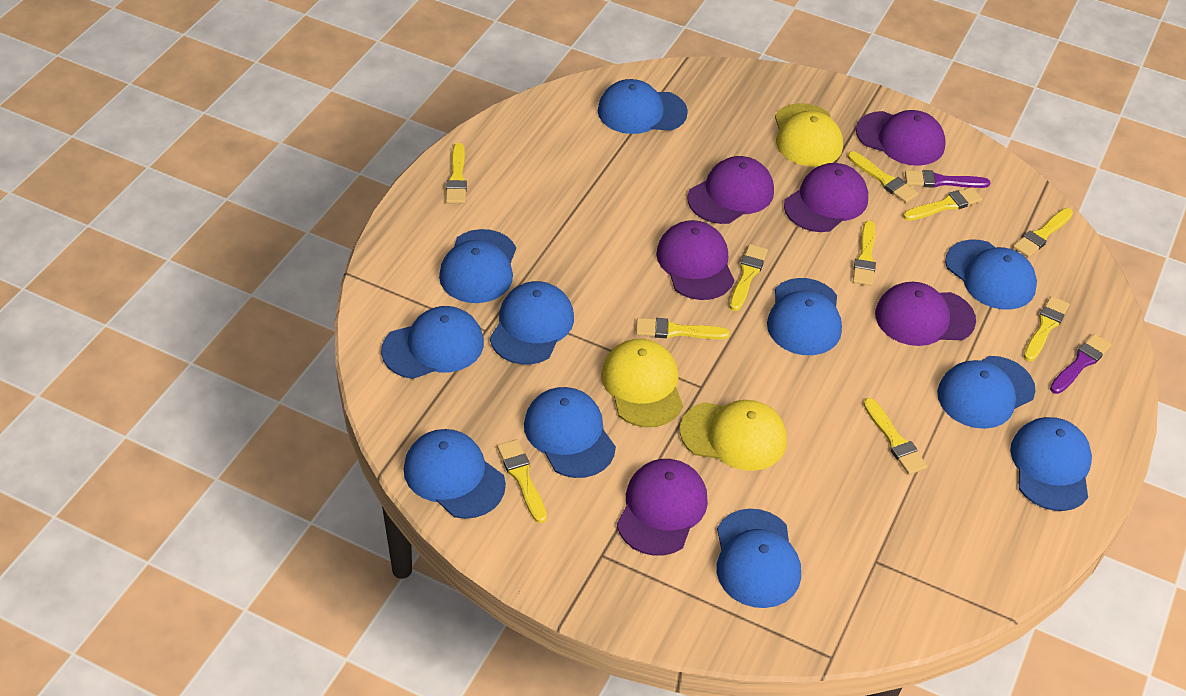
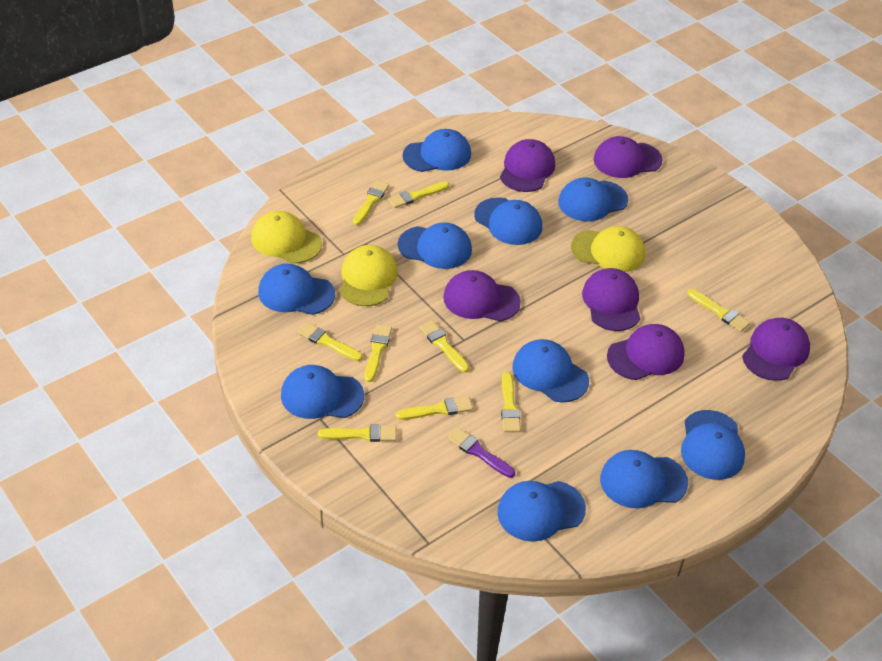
blue cap: [381,306,484,379] [404,429,506,519] [439,229,516,303] [490,281,574,364] [524,387,616,478] [598,79,688,134] [717,509,801,608] [767,278,842,355] [937,356,1035,429] [945,239,1037,310] [1010,417,1092,511] = 11 -> [258,264,335,315] [281,365,364,419] [398,222,472,269] [402,129,471,172] [474,197,542,245] [497,481,586,542] [512,339,589,403] [558,177,628,221] [600,450,688,508] [681,410,745,480] = 10
purple brush: [905,170,990,188] [1050,334,1112,394] = 2 -> [447,428,515,478] = 1
yellow brush: [446,143,467,204] [497,439,547,523] [636,318,730,339] [730,244,768,311] [848,151,918,203] [853,221,876,286] [863,398,927,475] [903,187,982,221] [1013,208,1073,257] [1024,296,1070,361] = 10 -> [297,322,362,361] [318,425,396,442] [353,180,389,225] [365,324,392,382] [388,181,449,208] [396,396,473,420] [419,320,469,372] [501,372,521,432] [687,289,750,332] = 9

